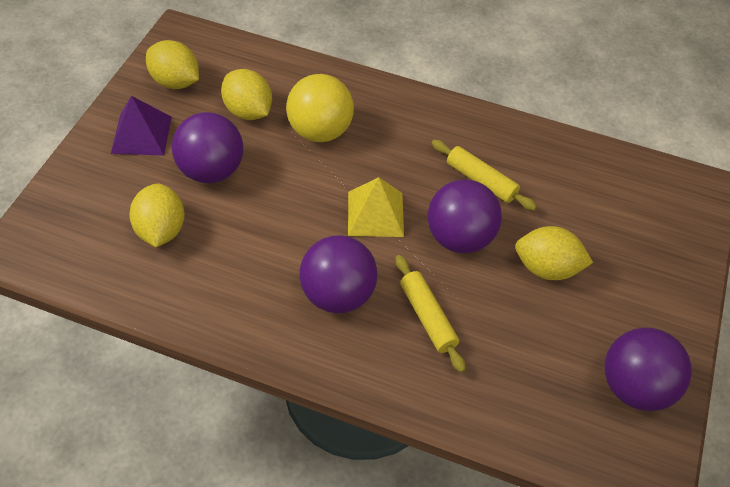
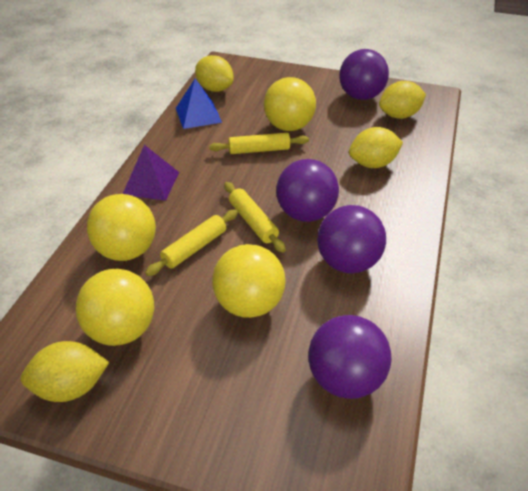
blue pyramid: none = 0 -> [176,79,222,129] = 1
yellow ball: [286,74,354,142] = 1 -> [76,269,154,346] [87,194,156,261] [212,244,285,318] [264,77,316,131] = 4
yellow pyramid: [348,177,404,237] = 1 -> none = 0
yellow rolling pin: [396,255,466,373] [432,140,537,211] = 2 -> [145,209,238,276] [209,133,309,154] [224,182,286,253] = 3

